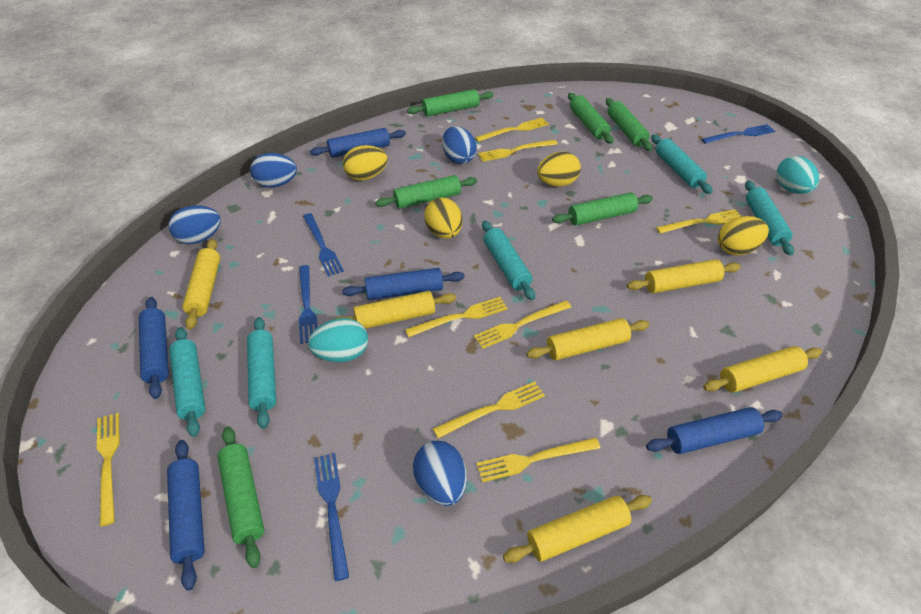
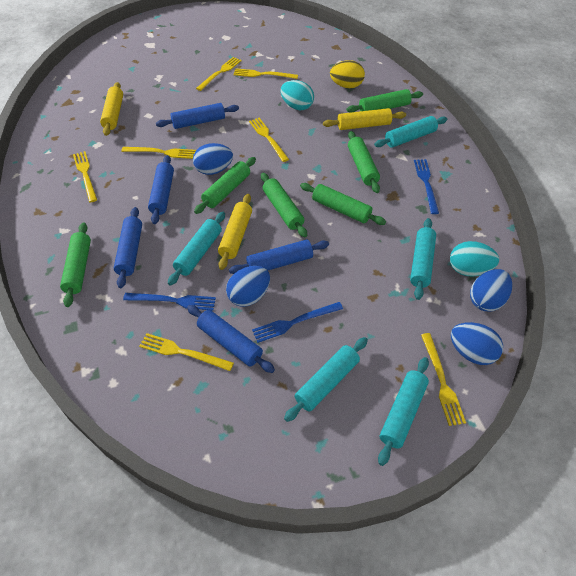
blue fork: [299,265,318,344] [303,213,344,276] [314,453,349,581] [701,124,775,144] = 4 -> [123,293,216,310] [252,302,343,343] [414,159,439,214] = 3
yellow egg: [343,145,388,181] [424,198,462,239] [537,151,581,187] [718,216,769,255] = 4 -> [330,60,365,88] = 1
yellow fork: [97,413,120,526] [405,297,508,337] [433,381,545,438] [474,300,571,349] [475,118,549,142] [476,438,601,482] [478,140,557,162] [656,209,741,234] = 8 -> [73,151,97,202] [121,147,196,159] [139,333,234,371] [196,57,242,91] [233,68,298,79] [249,118,289,162] [421,333,466,426] = 7
yellow rolling pin: [182,239,220,330] [335,291,456,329] [503,495,652,563] [526,318,649,360] [627,259,741,293] [703,346,822,393] = 6 -> [100,82,123,136] [218,194,252,270] [323,108,406,130] = 3

